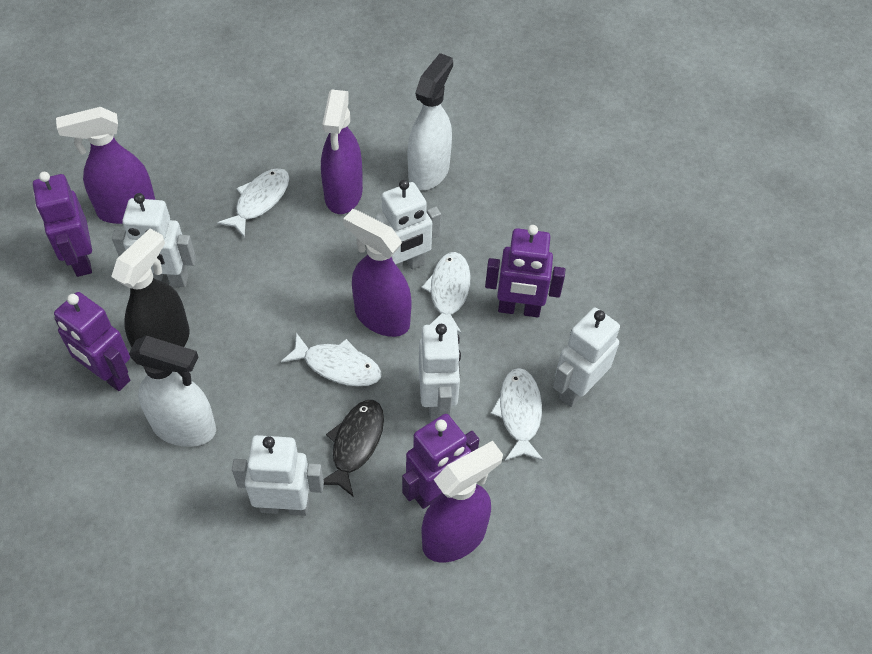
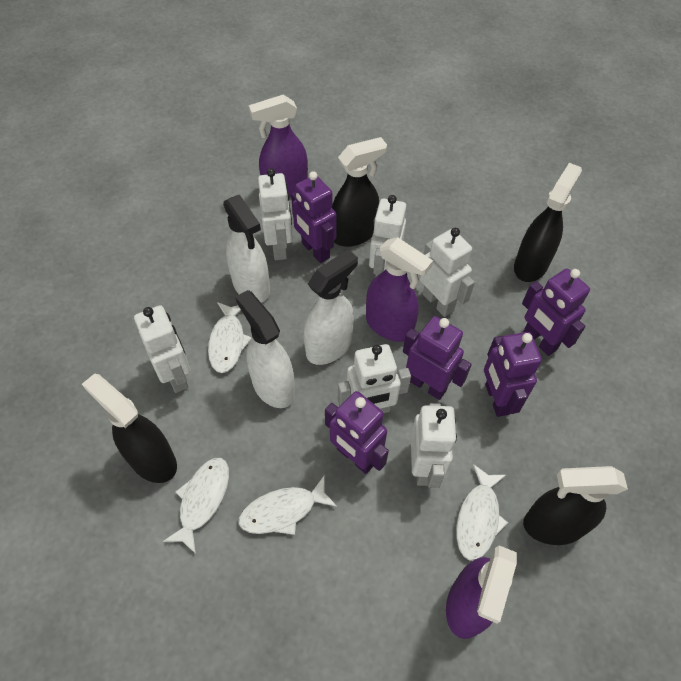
black fish: [323,400,384,496] = 1 -> none = 0
black spray bottle: [111,229,190,347] = 1 -> [82,373,177,483] [332,137,387,247] [514,163,582,282] [523,466,628,545] = 4
purple robot: [33,172,92,277] [54,292,130,391] [402,414,479,509] [485,225,565,317] = 4 -> [291,171,337,263] [325,391,389,474] [403,316,472,400] [484,332,542,417] [522,269,590,356] = 5
purple spray bottle: [56,107,156,224] [321,90,363,214] [343,209,412,337] [422,441,503,562] = 4 -> [249,95,308,198] [366,237,433,342] [446,545,517,639] = 3
white robot: [112,193,196,287] [232,435,324,516] [376,180,441,273] [419,324,461,421] [553,308,620,407] = 5 -> [134,305,190,393] [258,168,293,260] [338,344,411,413] [369,195,406,277] [411,403,457,488] [420,228,475,317] = 6
white spray bottle: [129,336,216,447] [408,53,453,190] = 2 -> [223,195,270,302] [235,290,295,408] [304,250,358,365] = 3

